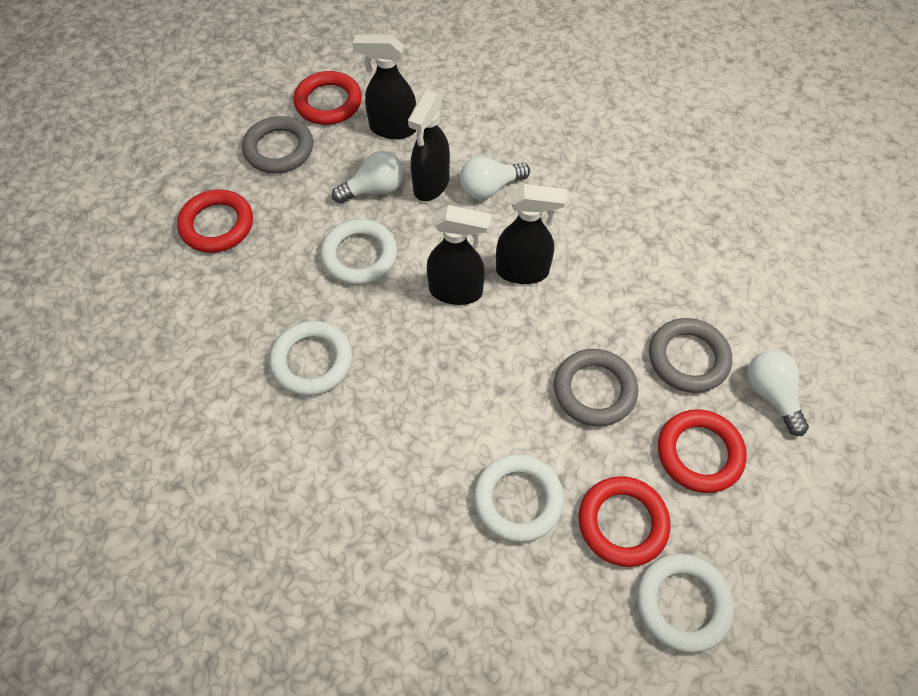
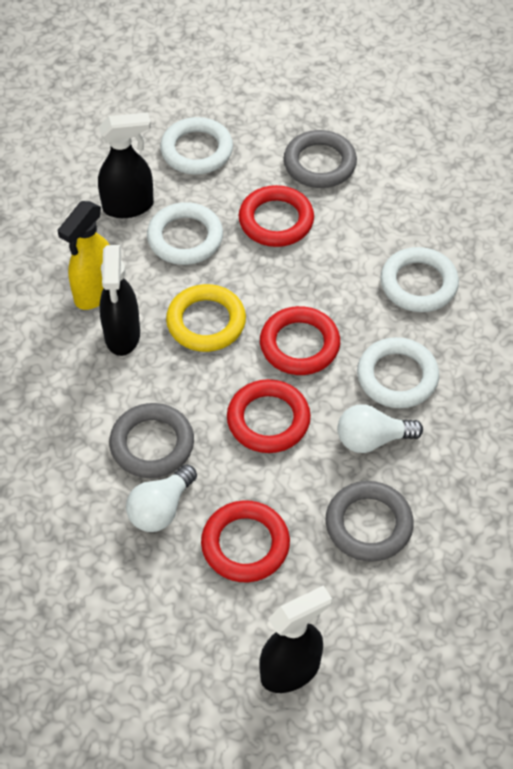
black spray bottle: [353,34,416,139] [408,90,450,201] [427,205,492,305] [496,184,567,284] = 4 -> [98,112,154,218] [100,245,140,356] [259,585,332,693] = 3
white light bulb: [332,151,404,203] [460,156,530,199] [747,350,809,436] = 3 -> [126,464,197,532] [337,404,423,453] = 2
yellow ring: none = 0 -> [166,284,246,352] = 1
yellow spray bottle: none = 0 -> [58,201,110,310] = 1

